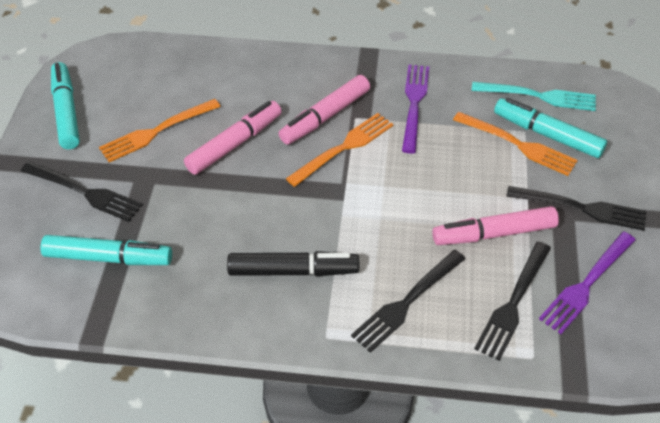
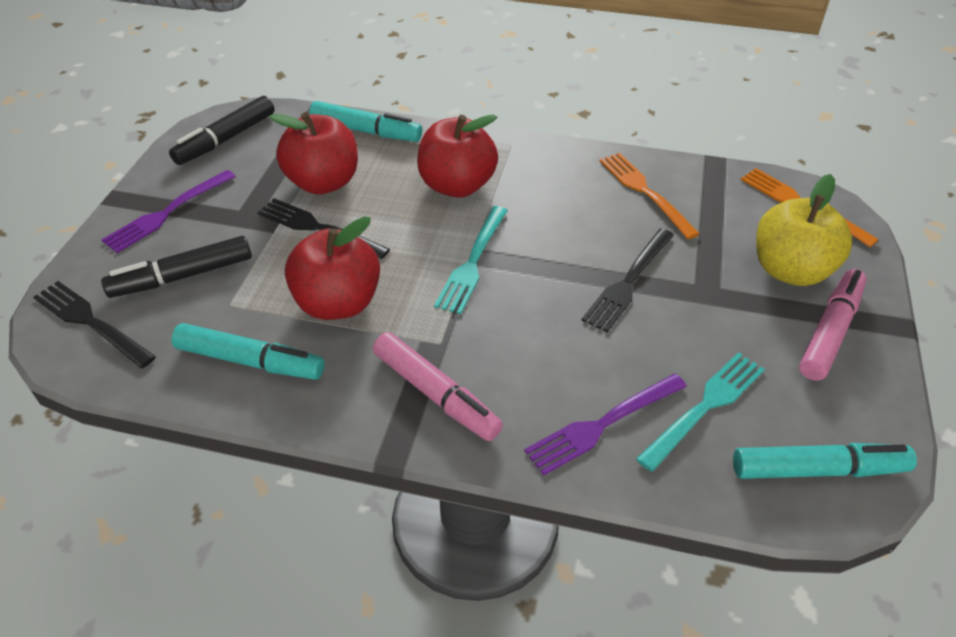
black fork: [21,162,143,222] [351,250,465,353] [474,242,551,361] [506,186,646,231] = 4 -> [33,281,156,368] [257,198,390,259] [582,228,674,332] = 3
black marker: [227,251,359,276] = 1 -> [101,236,252,298] [169,96,275,165] = 2
orange fork: [99,99,221,162] [286,113,393,187] [453,112,578,176] = 3 -> [599,153,700,239] [741,168,879,247] = 2
pink marker: [184,101,282,175] [279,75,370,145] [432,206,559,245] = 3 -> [373,332,503,441] [799,269,867,381] = 2
red apple: none = 0 -> [269,112,358,194] [285,216,380,320] [417,114,498,198] = 3
turquoise fork: [472,82,596,111] = 1 -> [434,206,508,314] [636,352,765,472] = 2
yellow apple: none = 0 -> [756,174,852,286] = 1

